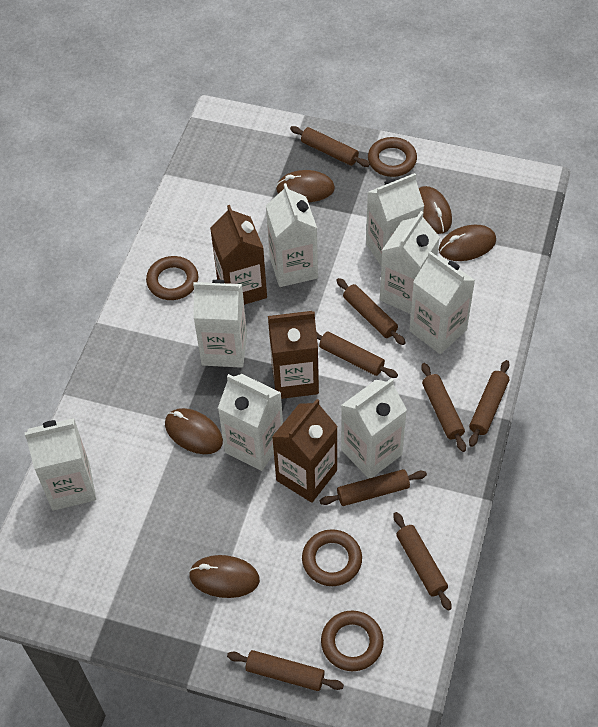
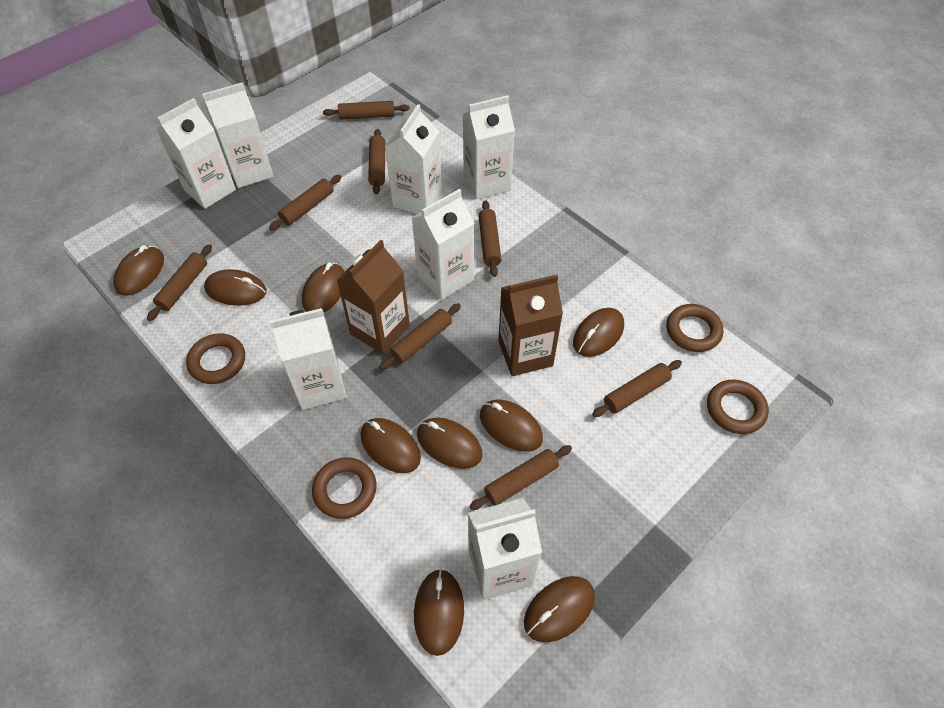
brown carton: [210,205,267,305] [268,311,319,399] [272,399,338,503] = 3 -> [337,240,410,354] [498,274,563,376] = 2
brown mouse: [165,408,223,454] [189,555,260,598] [276,170,335,202] [419,186,452,234] [439,225,496,261] = 5 -> [113,245,164,296] [204,269,267,306] [302,262,345,312] [361,418,421,473] [414,569,464,656] [417,418,482,469] [480,400,543,452] [524,576,595,642] [573,308,624,357] = 9
white carton: [25,418,96,510] [193,280,247,368] [218,374,283,471] [266,183,318,287] [341,378,407,479] [366,173,424,266] [380,211,440,314] [409,251,475,354] = 8 -> [157,98,236,209] [202,82,274,188] [270,308,347,410] [385,104,442,214] [412,189,475,300] [462,95,515,200] [468,498,542,600] = 7

